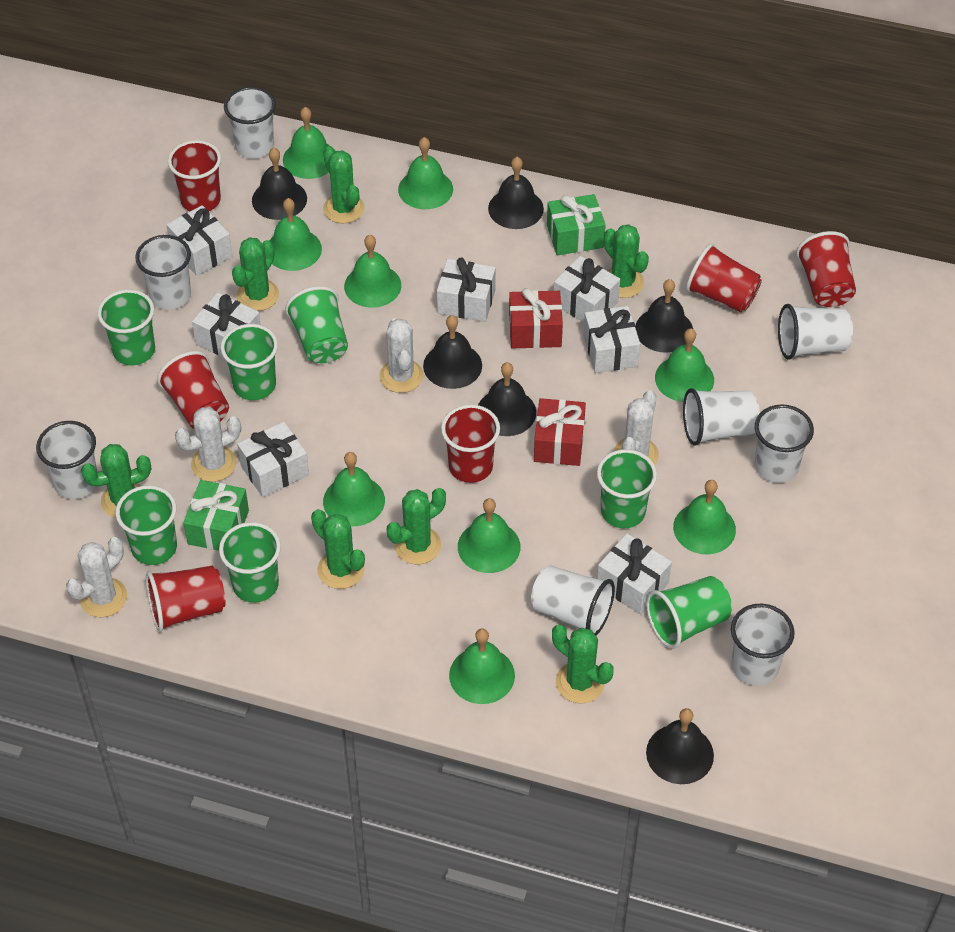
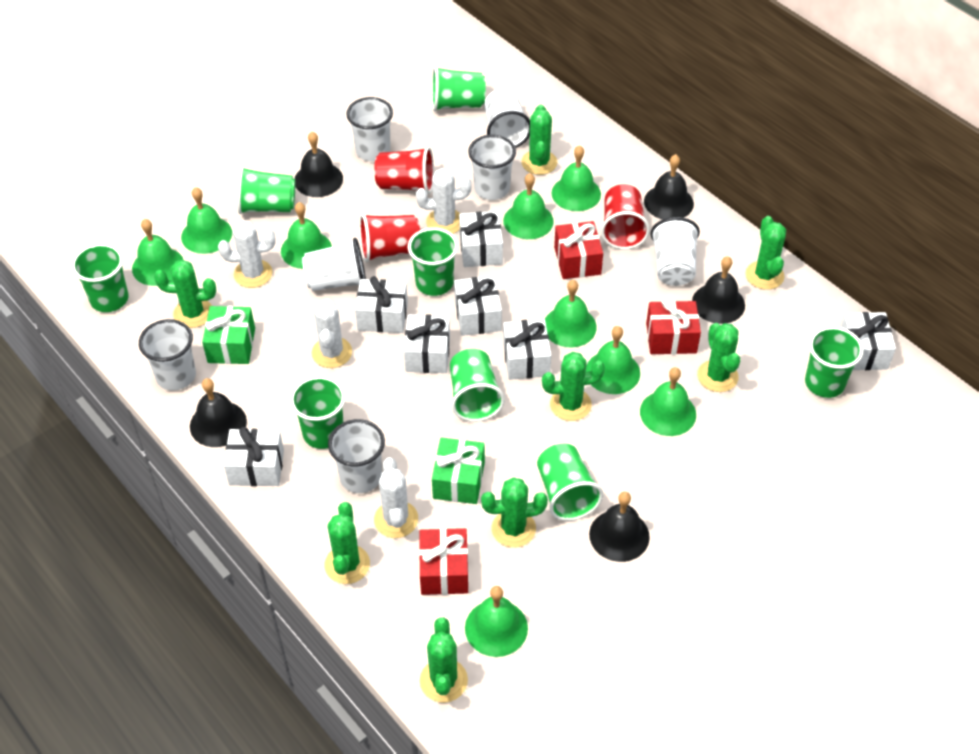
black bell: [252,148,307,220] [423,315,482,389] [478,362,536,436] [488,157,544,229] [635,279,693,353] [646,708,714,784] = 6 -> [190,378,247,447] [294,132,343,197] [589,492,650,562] [644,154,694,219] [692,256,745,324] = 5
green cactus: [81,444,151,518] [232,237,279,311] [311,509,365,589] [323,146,365,223] [387,488,446,564] [552,625,614,703] [604,224,649,298] = 7 -> [154,260,216,328] [325,502,370,584] [420,617,468,703] [481,477,548,548] [521,104,557,175] [542,352,605,421] [697,323,740,392] [746,216,786,290] = 8
green cup: [97,290,155,365] [115,485,177,565] [219,522,281,603] [220,324,278,400] [285,286,348,363] [597,449,657,528] [646,576,732,649] = 7 -> [71,243,128,312] [237,166,295,214] [290,376,346,449] [407,227,458,296] [432,66,486,111] [450,349,505,422] [537,444,603,521] [805,326,864,398] = 8
red cup: [146,566,226,632] [157,351,229,429] [168,140,221,211] [441,404,500,483] [686,243,762,313] [796,231,856,307] = 6 -> [359,213,420,262] [374,147,434,194] [601,184,650,250] = 3
red gift: [509,288,563,348] [534,398,586,466] = 2 -> [419,528,468,595] [554,221,603,279] [646,298,701,354] = 3
white cup: [36,421,97,499] [135,235,191,310] [224,87,276,158] [531,566,615,636] [683,388,760,446] [731,604,795,686] [755,404,814,483] [778,304,853,360] = 8 -> [139,319,196,391] [302,238,366,291] [328,419,385,493] [346,97,393,161] [468,135,516,200] [485,88,530,148] [650,217,700,286] = 7

